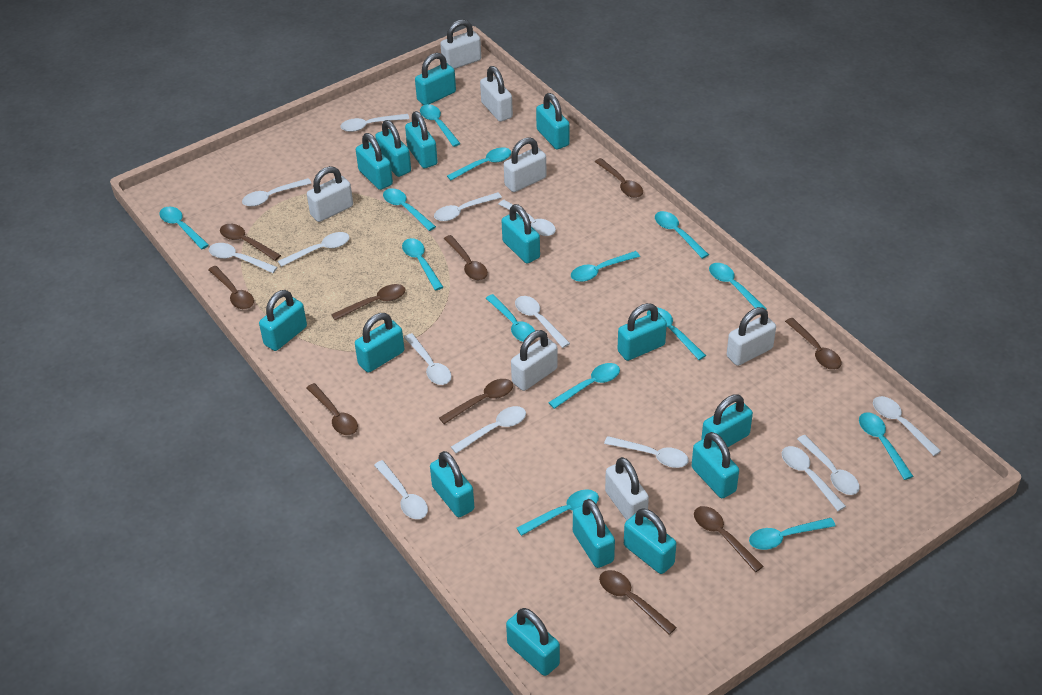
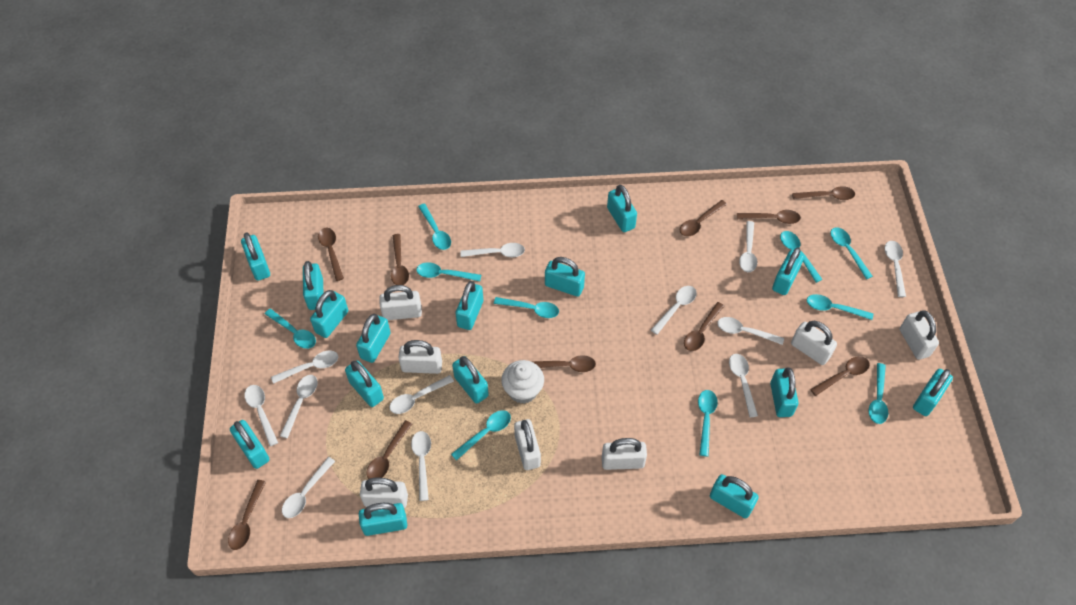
turquoise spoon: [159,207,209,249] [383,188,436,231] [402,238,443,291] [420,104,461,147] [447,147,511,181] [486,294,535,342] [517,489,599,536] [548,363,620,409] [571,251,640,282] [647,307,706,360] [655,211,709,259] [709,263,767,310] [749,518,836,550] [859,412,914,480] = 14 -> [265,308,316,349] [416,263,481,281] [418,204,451,250] [451,410,511,461] [494,297,559,318] [698,390,718,456] [780,231,823,283] [807,294,873,320] [831,227,873,279] [868,363,888,424] = 10
white cupcake: none = 0 -> [501,360,544,404] = 1
white spoon: [209,243,278,273] [242,178,312,207] [278,232,349,267] [340,114,409,132] [374,460,428,519] [404,333,451,385] [434,192,502,221] [451,406,526,454] [498,200,556,236] [515,296,570,348] [604,436,689,468] [782,446,846,511] [797,435,860,495] [873,396,941,456] = 14 -> [244,385,278,446] [271,350,338,384] [280,375,318,439] [282,457,335,518] [389,375,454,414] [411,431,431,501] [460,243,525,257] [651,286,697,335] [717,317,784,345] [729,354,758,417] [739,221,757,272] [885,241,906,297] = 12

